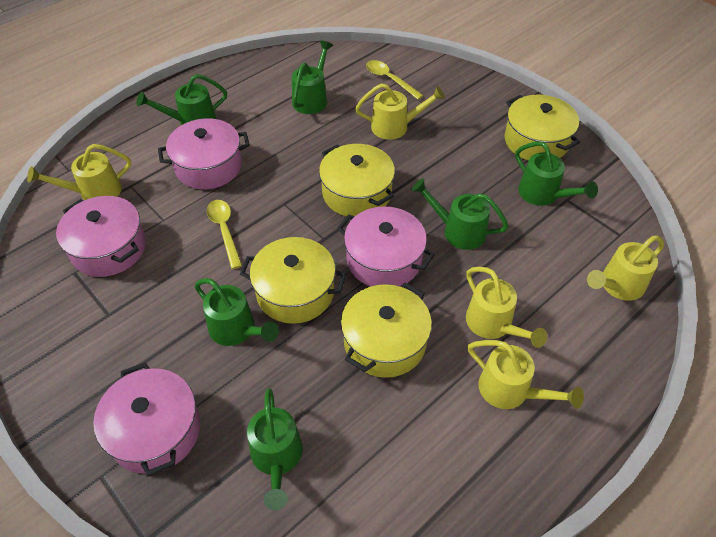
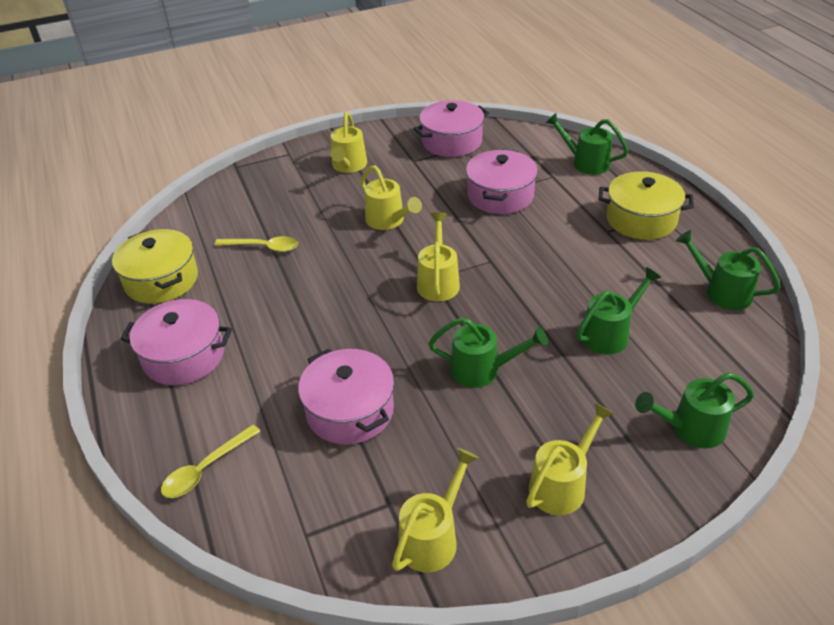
green watering can: [137,74,227,125] [195,278,279,346] [247,388,303,510] [292,40,333,114] [411,178,509,250] [515,141,598,206] = 6 -> [428,317,548,388] [545,113,629,175] [576,267,662,355] [635,372,754,448] [676,230,781,310] = 5
yellow pot: [240,237,346,324] [319,144,395,217] [341,282,432,378] [504,95,580,160] = 4 -> [112,229,198,304] [599,171,694,240] = 2

